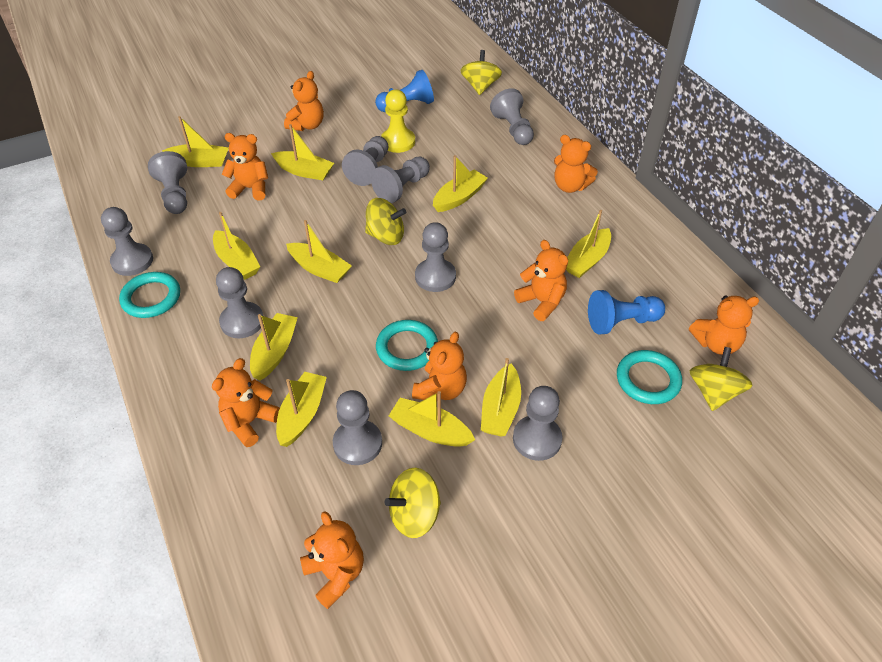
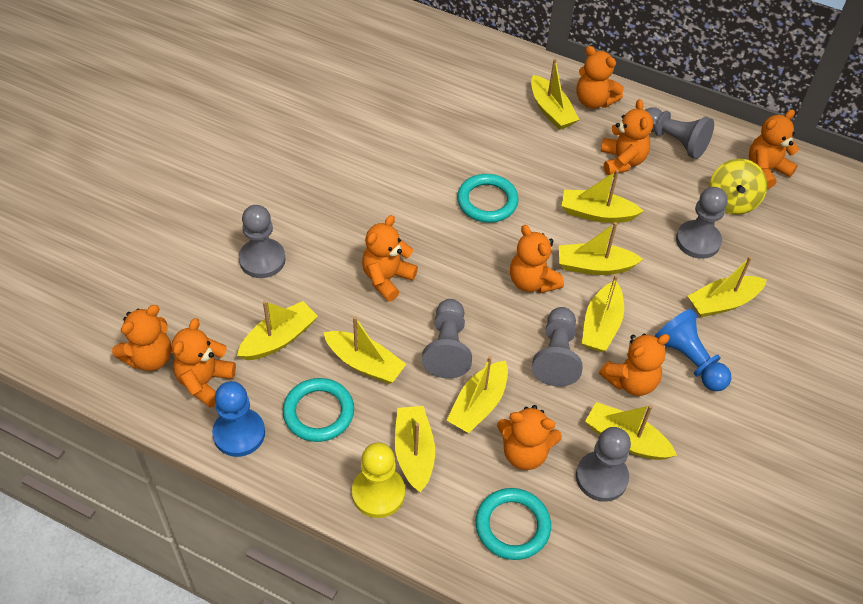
grey pawn: [101,207,153,276] [148,151,187,214] [216,267,263,338] [333,390,382,465] [342,136,388,186] [371,157,430,203] [415,222,456,292] [490,88,534,145] [513,386,562,461] = 9 -> [239,205,286,278] [422,299,472,379] [532,307,583,387] [576,427,631,502] [645,107,714,159] [676,187,727,259] = 6
orange teddy bear: [212,358,280,447] [222,133,268,201] [284,71,324,131] [300,511,364,609] [412,331,467,400] [514,240,568,321] [554,135,598,193] [689,296,759,355] = 8 -> [112,305,172,371] [172,318,236,408] [362,215,418,302] [497,405,562,470] [510,225,564,293] [577,46,624,108] [599,334,670,396] [601,99,653,175] [749,109,799,189] = 9
yellow spinning top: [365,198,406,245] [385,468,441,538] [461,50,502,95] [689,347,753,411] = 4 -> [709,159,767,215] = 1

